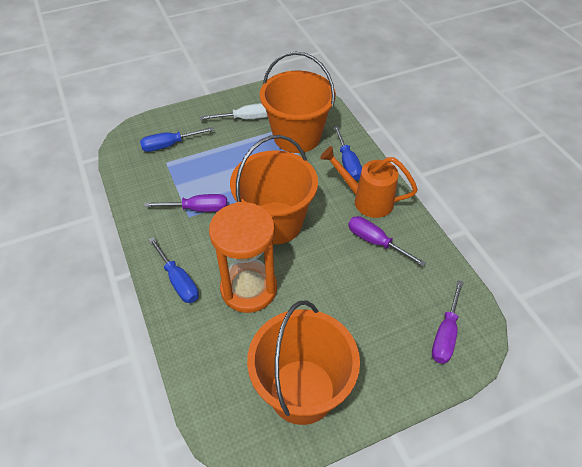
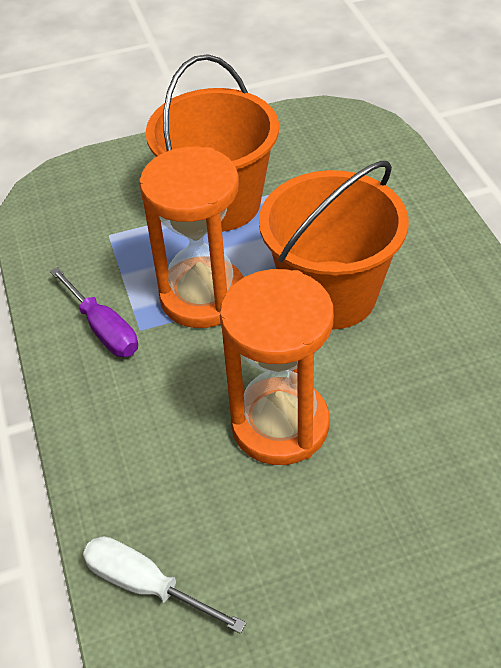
blue screwdriver: [140,127,214,152] [149,237,199,303] [333,126,362,181] = 3 -> none = 0
orange bucket: [230,135,318,244] [247,301,360,425] [260,52,336,153] = 3 -> [146,54,279,232] [259,161,408,330] = 2
orange hourglass: [209,202,277,313] = 1 -> [139,147,244,328] [220,269,334,465] = 2
orange watering can: [320,146,418,218] = 1 -> none = 0
purple screwdriver: [144,194,227,212] [348,216,426,267] [432,280,463,364] = 3 -> [50,267,138,357] = 1

